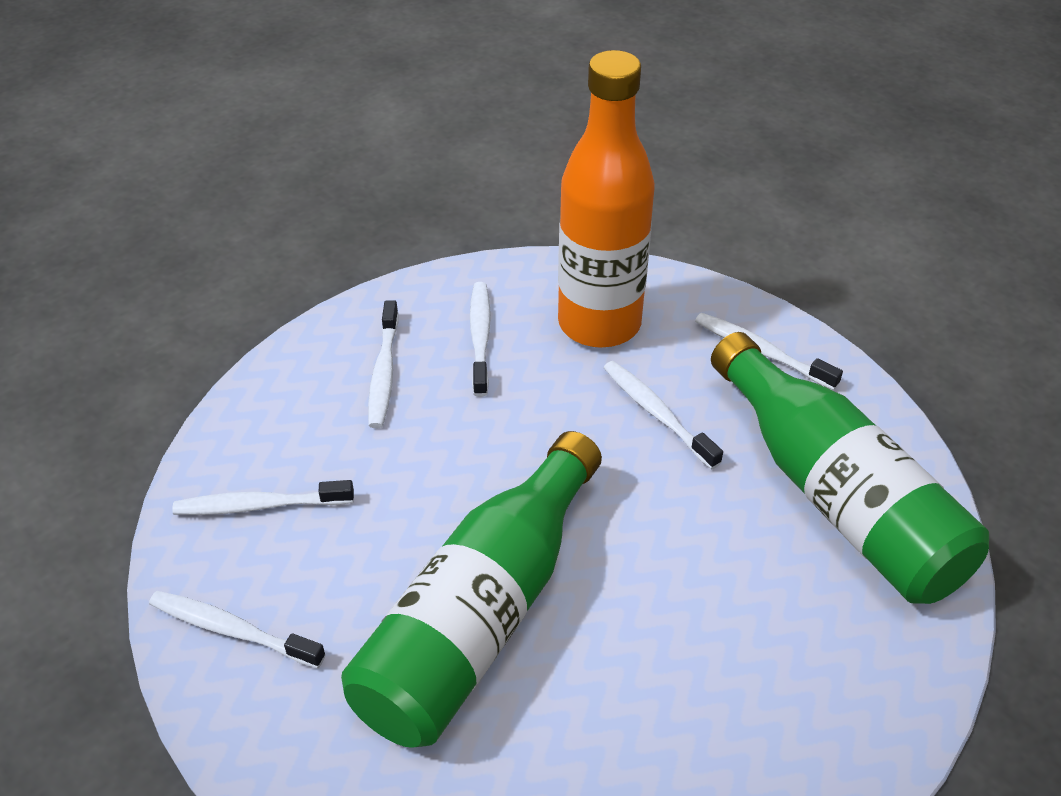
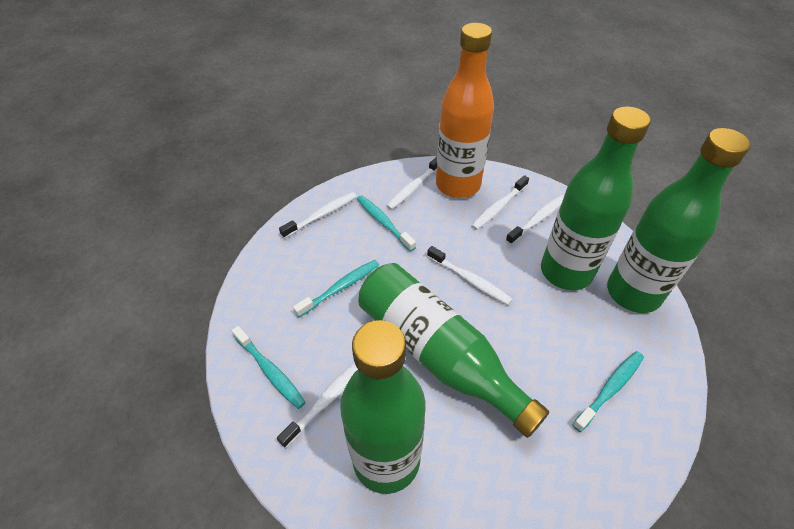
green bottle: [341,431,602,748] [711,332,989,604] = 2 -> [340,320,426,494] [358,263,549,438] [541,106,651,290] [607,128,750,313] = 4
turquoise toothbrush: none = 0 -> [232,326,306,409] [293,260,379,318] [357,195,416,252] [572,351,644,432] = 4

